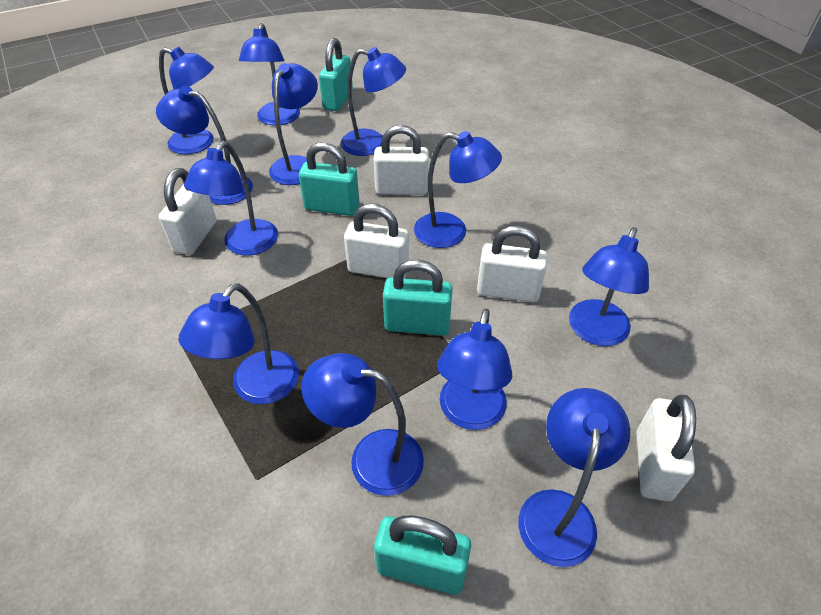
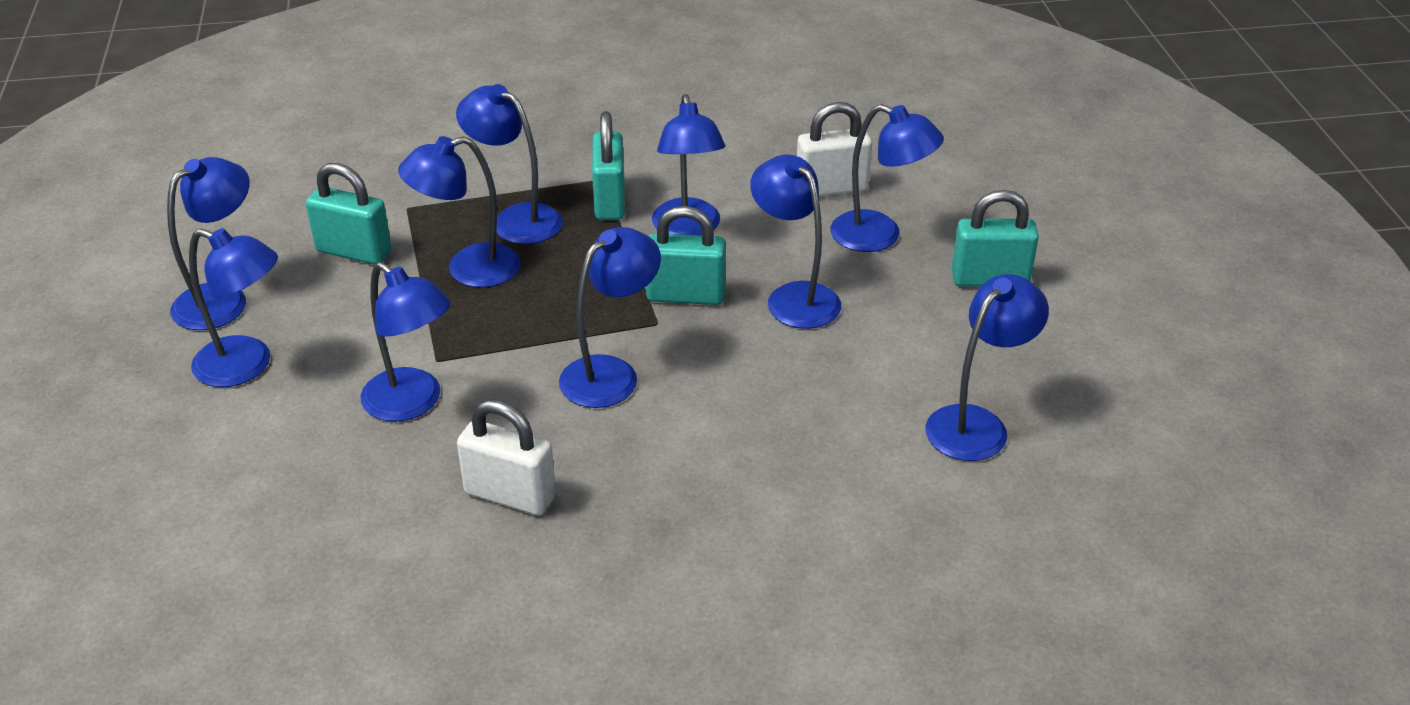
blue lamp: [156,86,253,205] [159,47,214,154] [179,283,299,404] [184,141,278,256] [239,23,300,126] [269,63,318,185] [301,353,424,496] [341,47,406,156] [414,131,502,248] [437,309,512,430] [518,388,630,567] [569,227,649,346] = 12 -> [167,157,250,330] [189,228,278,387] [361,262,451,422] [398,136,521,288] [456,84,563,244] [559,227,661,408] [652,94,725,235] [750,154,841,329] [830,104,944,252] [925,274,1049,461] = 10
white padlock: [159,168,217,255] [344,204,409,278] [374,125,429,195] [477,226,547,302] [636,395,696,501] = 5 -> [457,400,556,515] [797,102,872,196] = 2

